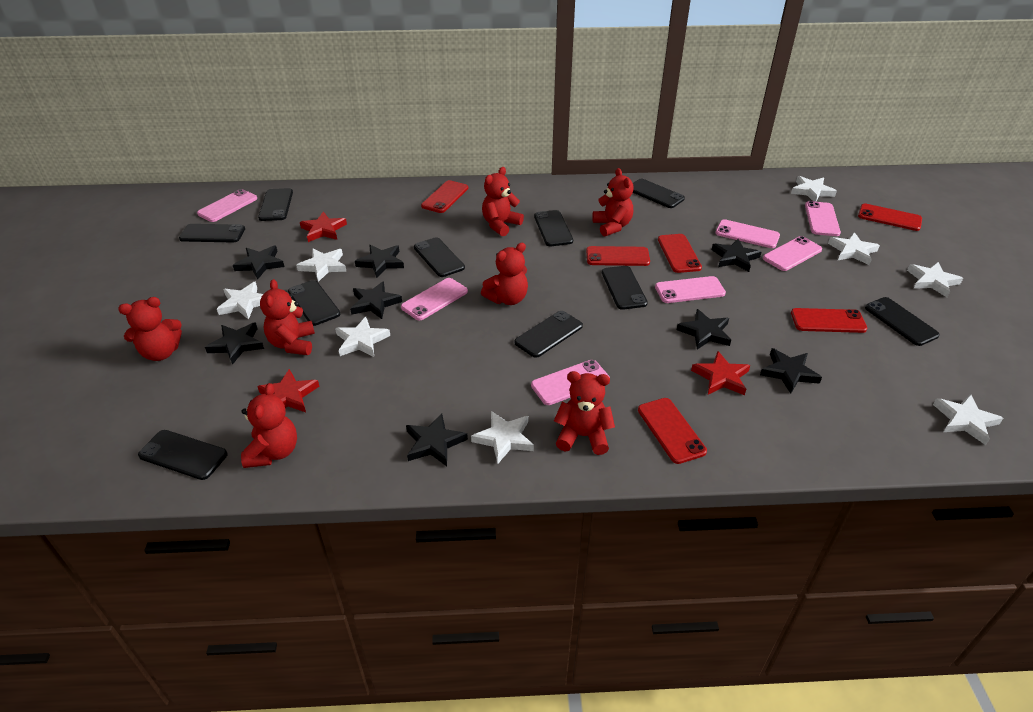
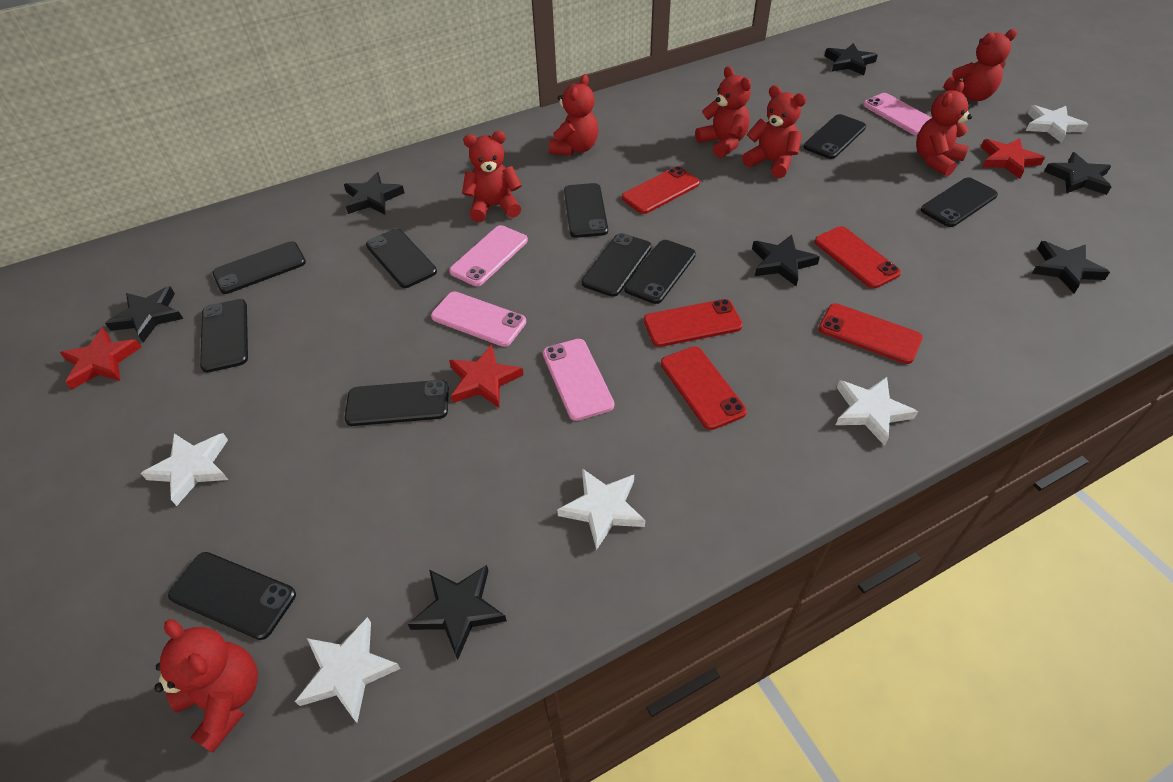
black star: [205,322,264,365] [233,246,284,279] [350,281,402,319] [355,245,404,278] [406,413,468,466] [677,309,731,350] [712,239,761,272] [760,348,822,394] = 8 -> [105,286,183,343] [344,172,405,214] [408,565,507,660] [752,234,820,286] [825,43,878,75] [1032,241,1110,293] [1044,152,1111,195] = 7
pink phone: [197,189,257,222] [401,278,468,321] [531,360,610,405] [655,276,726,303] [715,219,780,248] [763,236,822,271] [805,201,841,236] = 7 -> [431,292,526,347] [449,225,528,286] [543,339,614,421] [863,93,932,135] = 4
red phone: [421,180,468,213] [586,246,650,266] [638,398,707,464] [658,234,702,273] [791,308,868,333] [858,203,922,231] = 6 -> [622,166,700,214] [644,299,743,347] [661,346,747,430] [814,226,901,288] [818,303,923,364] = 5
white star: [217,282,263,320] [296,248,347,282] [335,317,390,357] [471,411,534,464] [791,176,837,201] [828,232,880,265] [907,262,963,297] [933,394,1003,445] = 8 -> [141,433,228,506] [295,617,401,722] [557,468,645,550] [836,377,918,446] [1026,105,1089,143] = 5

